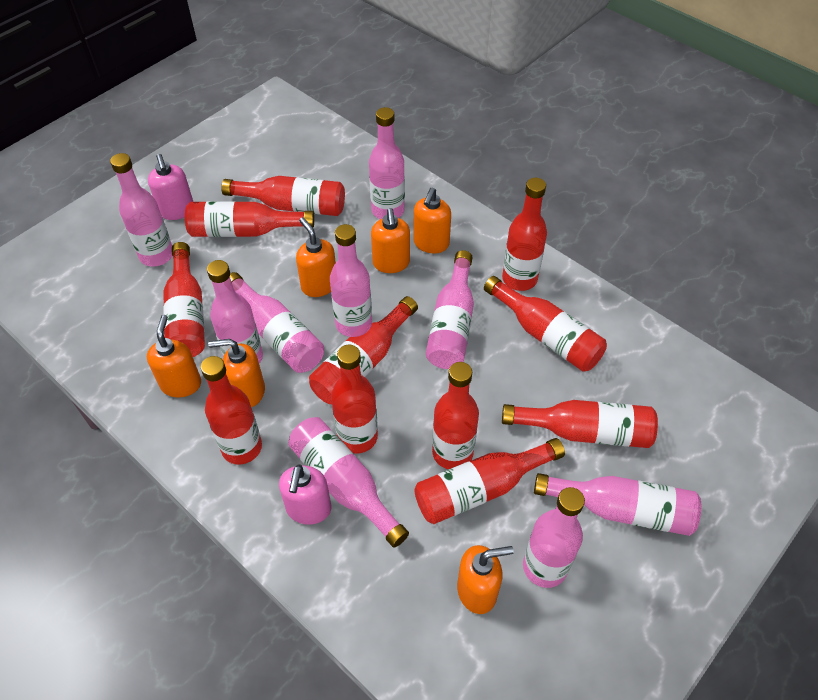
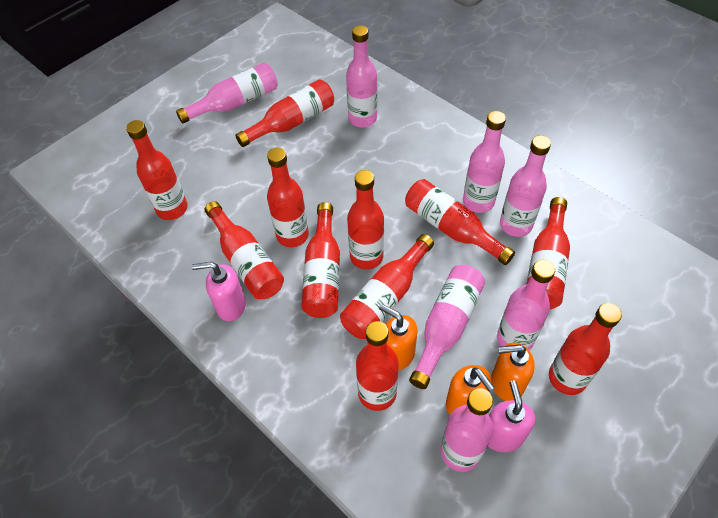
orange soap dispenser: [147,315,201,398] [208,339,265,407] [296,217,336,297] [371,208,410,273] [413,188,451,254] [457,545,514,614] = 6 -> [379,304,418,371] [446,365,495,414] [491,343,535,401] = 3
pink bottle: [110,153,172,267] [207,260,263,364] [230,272,324,373] [288,417,409,548] [330,224,372,337] [369,107,405,219] [426,250,474,369] [523,487,585,588] [534,473,701,536] = 9 -> [176,63,278,124] [346,26,377,128] [409,265,485,389] [440,388,493,472] [463,111,506,213] [497,260,555,351] [500,135,551,237] = 7

